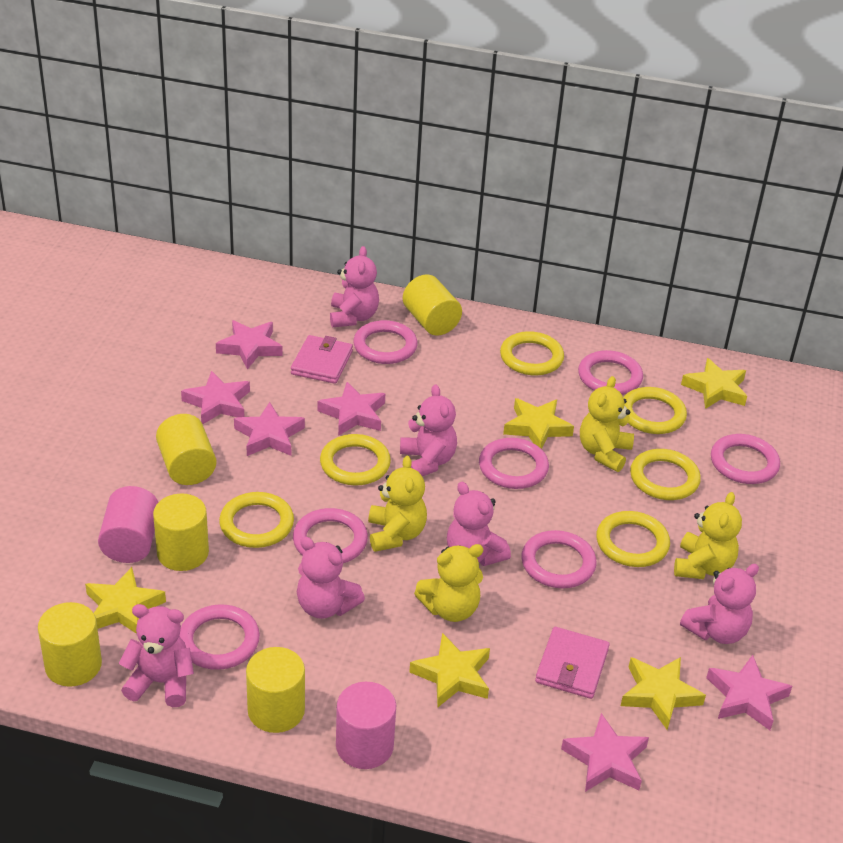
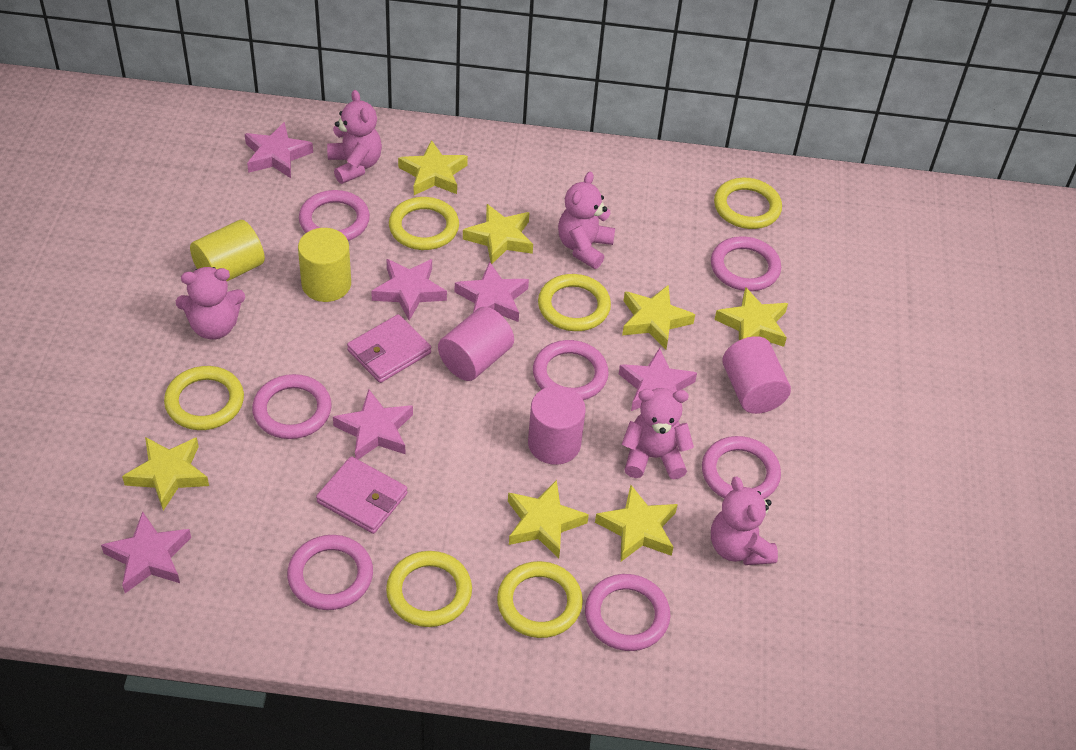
pink cylinder: [98,486,158,563] [336,682,396,769] = 2 -> [438,307,514,381] [528,386,586,465] [722,336,791,414] = 3
pink teddy bear: [119,604,194,707] [297,537,365,619] [330,246,379,327] [400,384,457,476] [447,482,511,566] [680,564,759,644] = 6 -> [176,267,245,340] [327,90,382,184] [558,172,615,269] [622,388,694,479] [711,477,778,565] = 5
yellow cylinder: [38,602,102,687] [153,494,209,571] [156,414,217,485] [246,647,305,733] [403,274,462,336] = 5 -> [190,220,265,281] [298,228,351,302] = 2
yellow star: [85,567,166,634] [409,633,490,707] [503,398,574,449] [621,657,706,730] [681,358,747,409] = 5 -> [122,437,209,511] [398,140,468,195] [463,204,533,264] [508,480,589,558] [595,485,678,561] [622,285,695,349] [714,287,788,347] = 7
yellow teddy bear: [368,456,427,552] [414,544,483,622] [580,376,634,472] [674,492,742,579] = 4 -> none = 0

